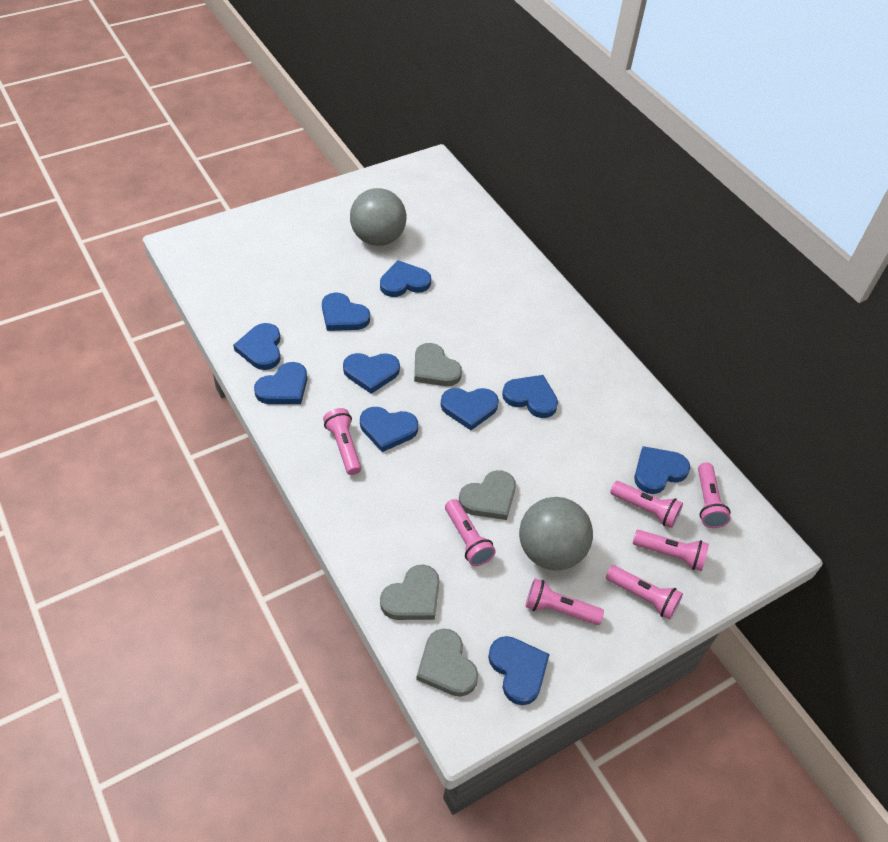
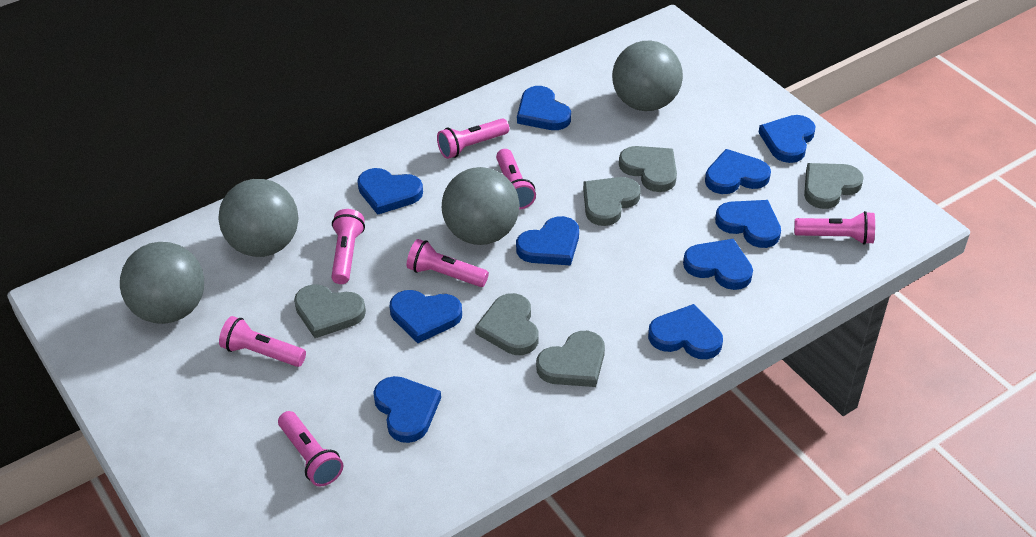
grey ball: [350,188,407,246] [519,497,593,571] = 2 -> [120,242,204,324] [219,179,298,257] [442,167,519,245] [612,41,683,111] = 4
grey heart: [380,565,440,620] [414,343,462,386] [416,629,478,697] [459,470,516,520] = 4 -> [294,284,366,338] [475,293,538,355] [536,331,605,387] [583,177,641,226] [619,146,677,192] [804,163,864,209] = 6

